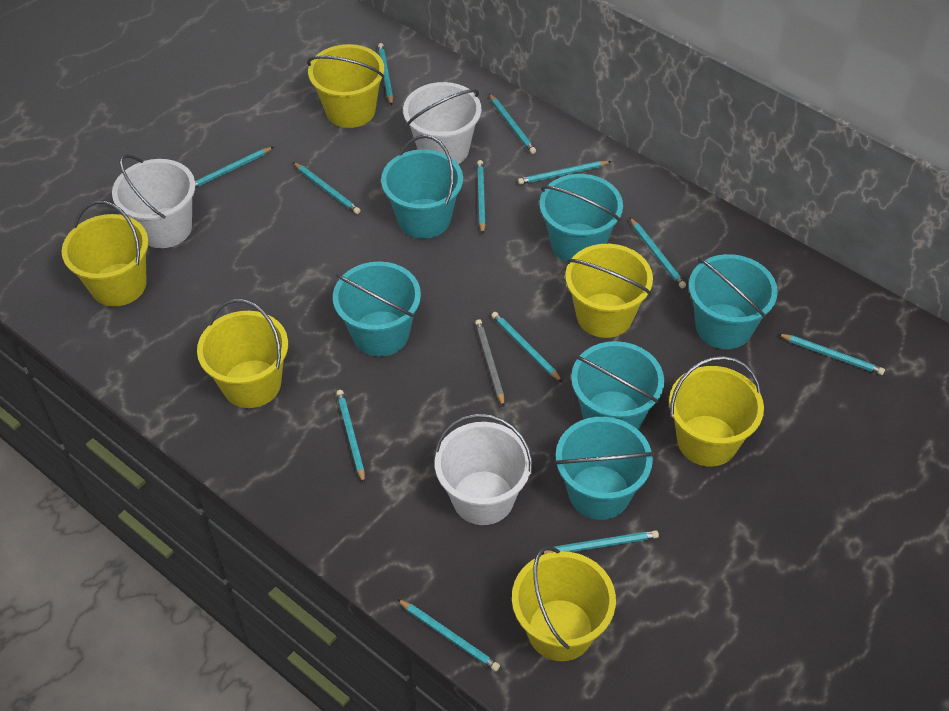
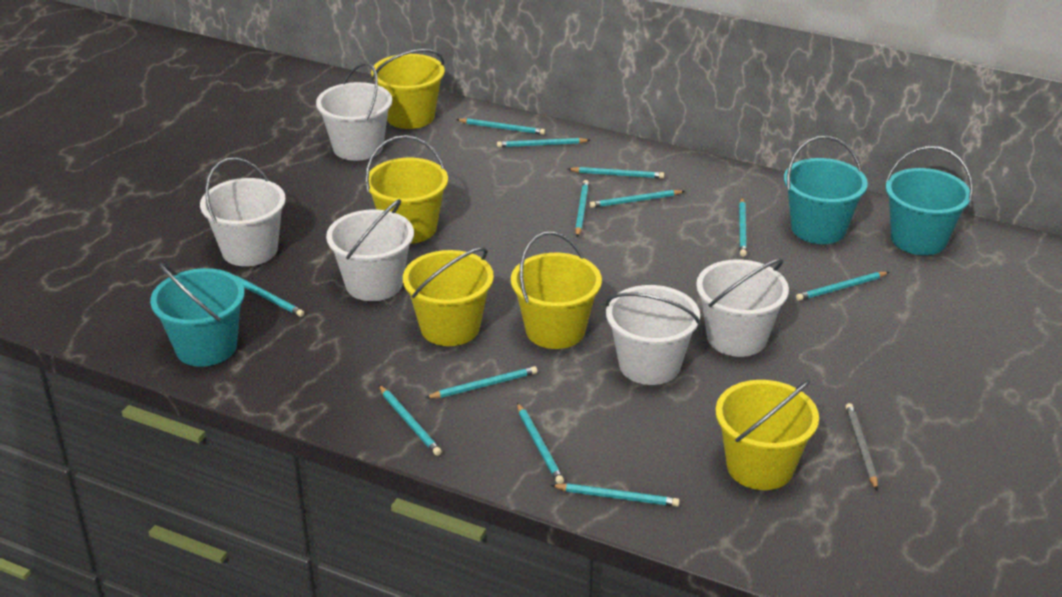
turquoise bucket: [333,261,421,357] [381,135,463,239] [540,174,623,262] [554,417,654,520] [571,341,664,430] [689,254,778,349] = 6 -> [150,263,245,367] [784,136,868,244] [886,146,973,255] = 3
white bucket: [112,155,195,248] [403,82,481,164] [435,414,532,525] = 3 -> [200,157,286,266] [316,62,392,161] [326,199,414,301] [606,285,701,385] [696,259,789,357] = 5
yellow bucket: [62,201,149,306] [197,299,288,408] [307,44,384,128] [512,546,616,661] [565,244,653,338] [669,356,764,467] = 6 -> [365,135,448,244] [371,49,445,129] [403,247,494,346] [511,232,602,349] [716,380,819,490] = 5

